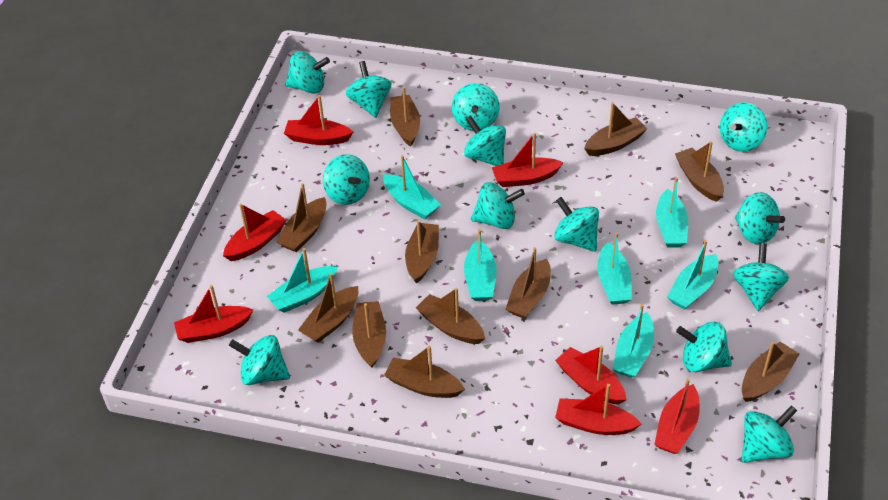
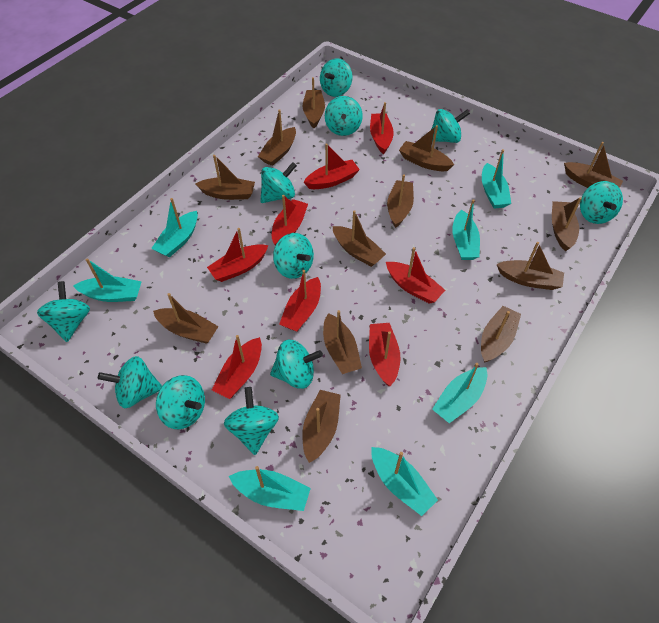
brown boat: [277,183,327,252] [298,273,358,343] [352,301,386,368] [384,346,465,398] [390,87,420,147] [405,220,439,284] [416,288,485,344] [506,247,551,319] [584,102,648,156] [675,141,724,202] [742,342,800,402] = 11 -> [153,293,219,344] [196,155,255,200] [258,109,296,166] [302,390,341,463] [303,77,325,128] [323,310,362,374] [332,210,386,267] [387,174,414,228] [399,125,454,171] [481,306,521,363] [497,242,564,290] [552,197,582,251] [564,142,623,188] = 13
red boat: [174,285,253,343] [223,204,287,261] [284,95,353,145] [492,133,564,187] [555,346,626,404] [555,384,641,435] [654,378,700,454] = 7 -> [207,228,269,282] [212,335,262,399] [272,195,308,246] [279,270,321,332] [304,144,360,189] [369,323,400,386] [370,102,394,154] [386,247,445,304] = 8
turquoise spinning top: [229,335,290,385] [285,51,330,94] [323,154,370,205] [346,61,391,118] [452,83,500,131] [464,116,506,166] [471,182,525,229] [554,197,599,252] [676,322,732,372] [720,102,767,152] [733,243,789,311] [735,192,785,245] [742,405,797,463] = 13 -> [37,281,90,342] [98,356,162,408] [156,375,205,430] [224,387,279,455] [260,162,297,203] [270,339,323,389] [273,233,314,279] [320,58,353,97] [325,96,363,136] [431,109,470,143] [580,181,623,224] = 11

